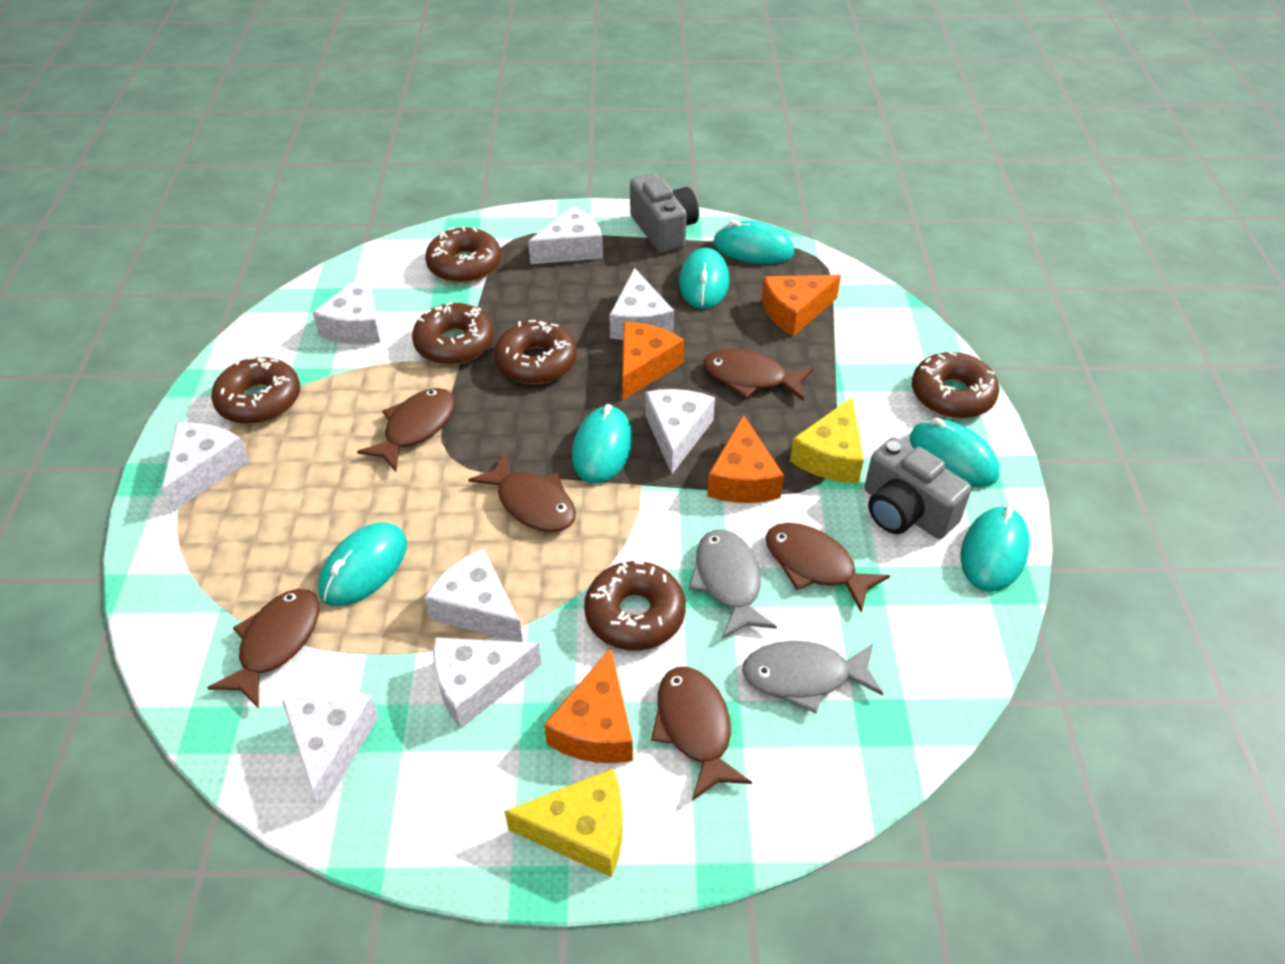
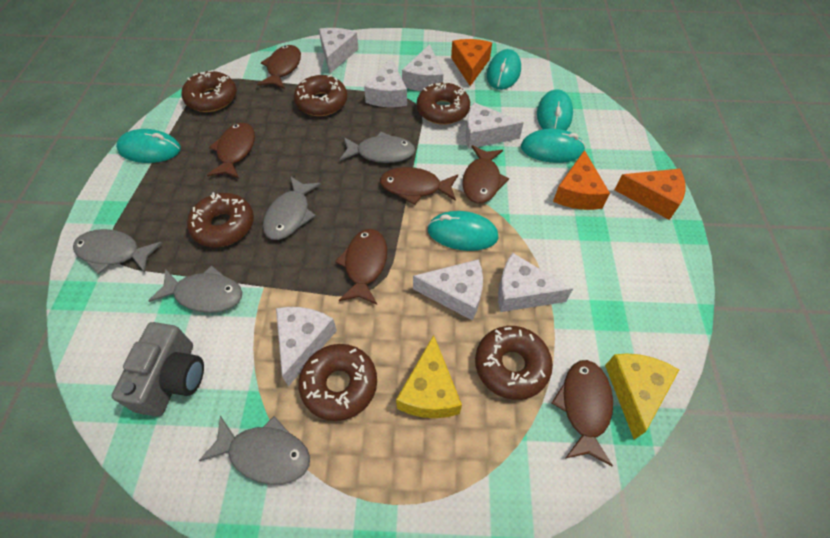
grey camera: [630,174,699,253] [865,437,972,539] = 2 -> [112,322,204,417] = 1
grey fish: [688,529,777,639] [742,641,883,713] = 2 -> [73,229,162,274] [148,265,242,313] [199,416,310,485] [263,176,321,240] [340,131,415,163] = 5
orange cheese: [544,648,633,763] [622,322,684,400] [707,415,784,503] [762,275,841,336] = 4 -> [451,39,492,86] [553,150,610,210] [615,169,685,220] = 3
turquoise mouse: [318,522,407,606] [572,404,633,483] [679,248,729,309] [714,220,794,264] [910,418,1000,487] [961,506,1030,592] = 6 -> [116,129,181,163] [427,211,499,251] [487,49,521,90] [521,129,586,163] [537,89,573,130] = 5
white cheese: [162,422,249,512] [282,690,379,810] [313,271,380,344] [424,548,523,642] [433,637,542,729] [528,206,603,264] [609,268,674,340] [645,389,715,474] = 8 -> [276,307,337,387] [319,28,359,74] [364,58,407,107] [402,44,443,91] [413,259,483,320] [466,102,524,149] [498,253,573,312] = 7

